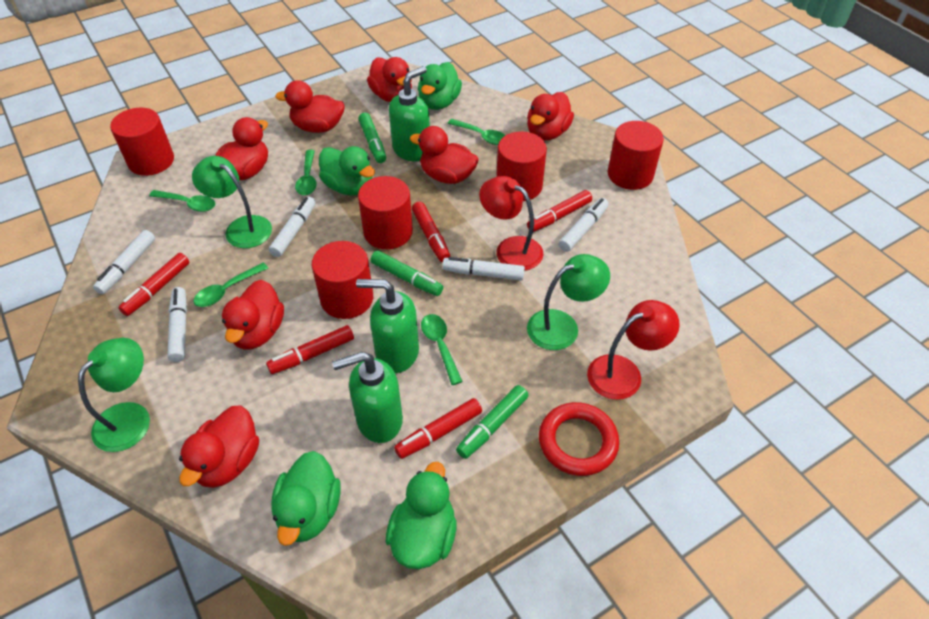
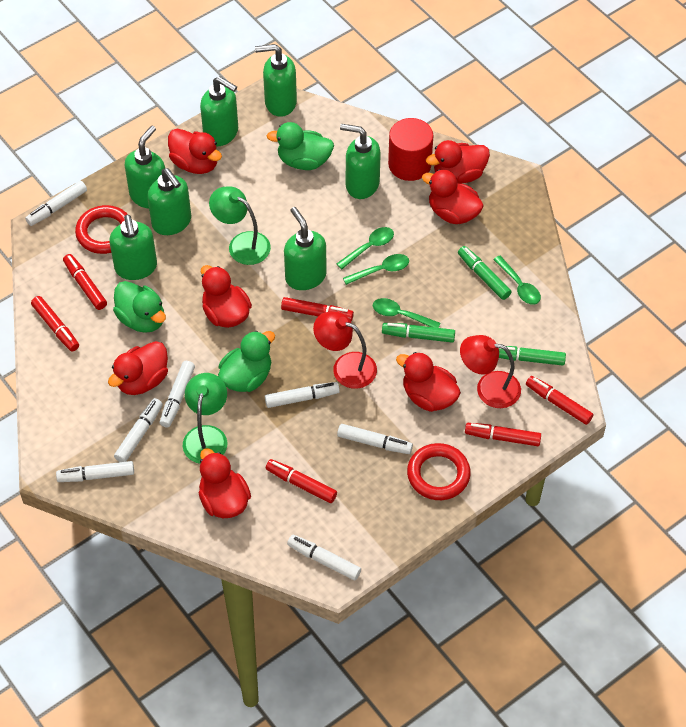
green duck: [272,451,341,546] [319,146,375,196] [386,462,457,569] [418,62,462,110] = 4 -> [113,281,166,333] [218,331,275,392] [267,122,334,170] = 3
green lamp: [78,338,150,452] [192,156,272,248] [527,254,610,350] = 3 -> [183,373,227,464] [209,186,271,265] = 2
green soap dispenser: [332,352,403,443] [356,279,419,373] [389,66,430,161] = 3 -> [109,215,157,280] [124,125,165,209] [147,168,191,235] [200,76,238,146] [255,44,297,117] [284,207,327,290] [340,124,381,199] = 7
green spoon: [149,190,215,212] [193,263,268,307] [295,150,317,195] [421,314,463,385] [447,119,505,145] = 5 -> [336,227,394,269] [343,254,409,285] [373,298,441,328] [493,256,541,305] = 4
red cylinder: [110,108,174,176] [312,241,373,319] [358,176,413,249] [496,131,547,201] [608,121,664,190] = 5 -> [388,118,434,181] = 1
red marker: [118,253,189,316] [266,325,354,374] [394,398,482,459] [412,202,450,262] [527,190,592,232] = 5 -> [31,296,79,351] [63,254,107,310] [266,459,337,503] [281,297,354,321] [465,423,541,446] [526,376,593,425] = 6
red ring: [539,402,619,476] = 1 -> [75,205,128,254] [407,443,471,500] = 2
white marker: [93,230,155,294] [167,287,187,362] [269,196,316,257] [442,257,525,281] [559,198,609,252] = 5 -> [25,181,87,226] [56,461,134,482] [114,398,163,462] [160,361,195,428] [265,382,340,408] [287,535,361,580] [337,424,413,454] = 7

